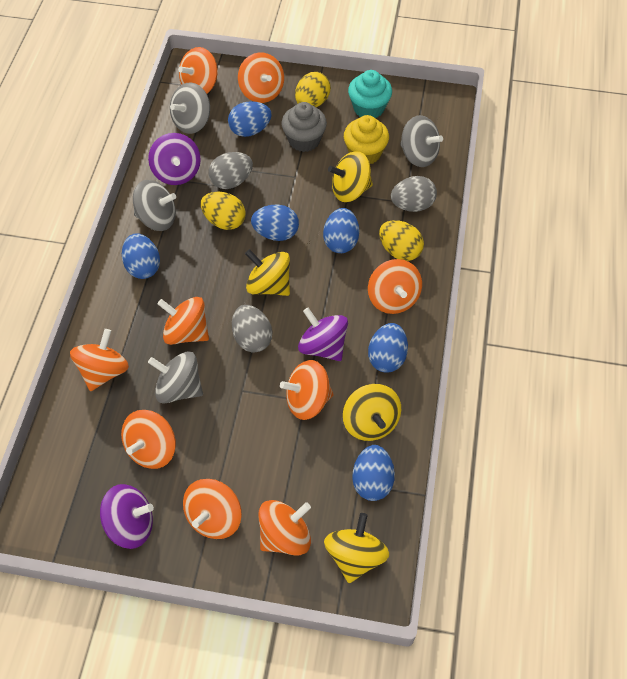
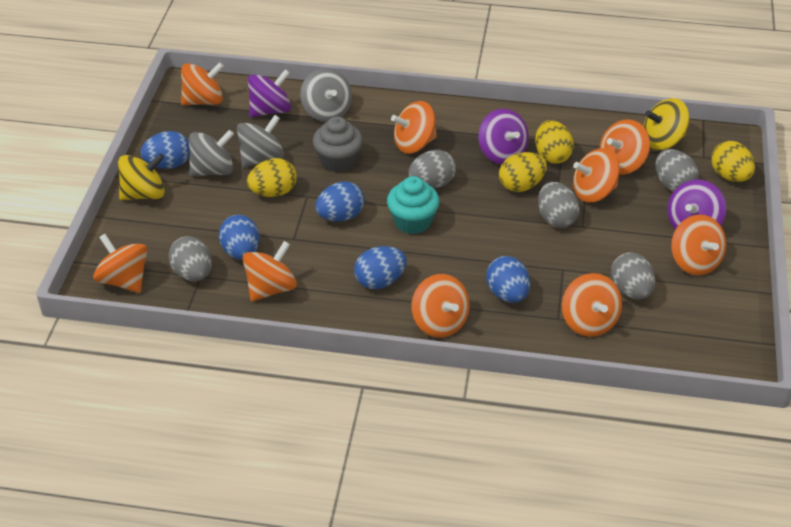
blue egg: [122,233,160,279] [228,101,272,137] [251,205,299,241] [323,208,359,253] [352,445,395,501] [368,323,408,372] = 6 -> [141,131,190,169] [219,215,259,260] [315,181,364,222] [354,246,407,289] [486,256,530,303] = 5
grey egg: [208,152,253,189] [232,305,272,353] [391,176,437,212] = 3 -> [168,236,212,281] [408,150,456,188] [538,182,580,228] [611,252,655,299] [655,149,699,192] = 5
grey spinning top: [133,180,176,231] [148,351,203,404] [170,82,210,134] [400,115,443,167] = 4 -> [189,130,234,176] [237,115,284,167] [300,68,352,122] = 3
yellow cupcake: [344,115,389,164] = 1 -> none = 0
yellow egg: [201,192,246,230] [295,72,331,107] [379,220,424,261] = 3 -> [247,158,297,197] [499,152,547,192] [535,120,574,164] [711,141,755,182] = 4
yellow spinning top: [245,249,290,296] [324,513,389,583] [328,151,373,202] [343,384,401,441] = 4 -> [118,153,165,200] [643,98,689,150] = 2

